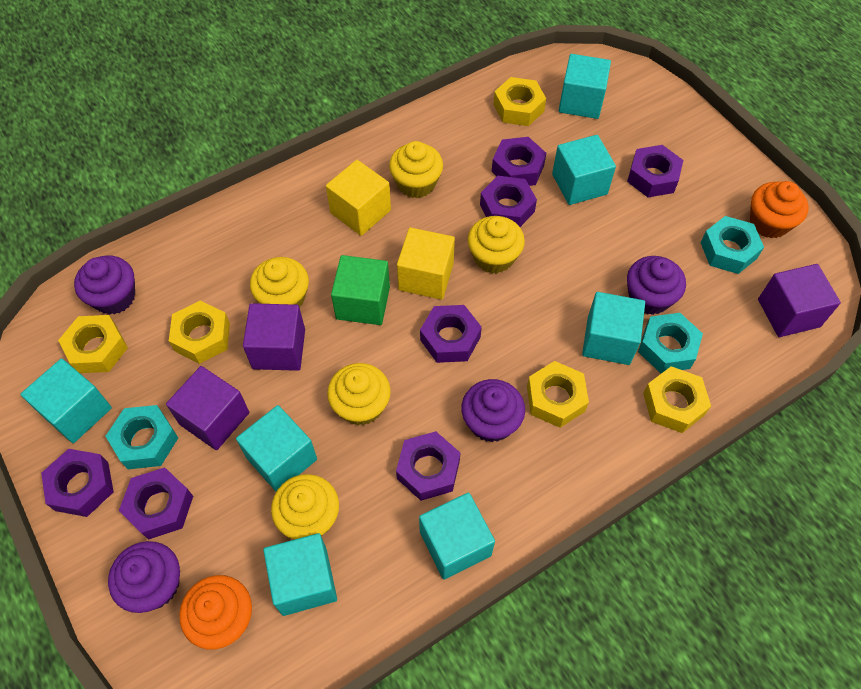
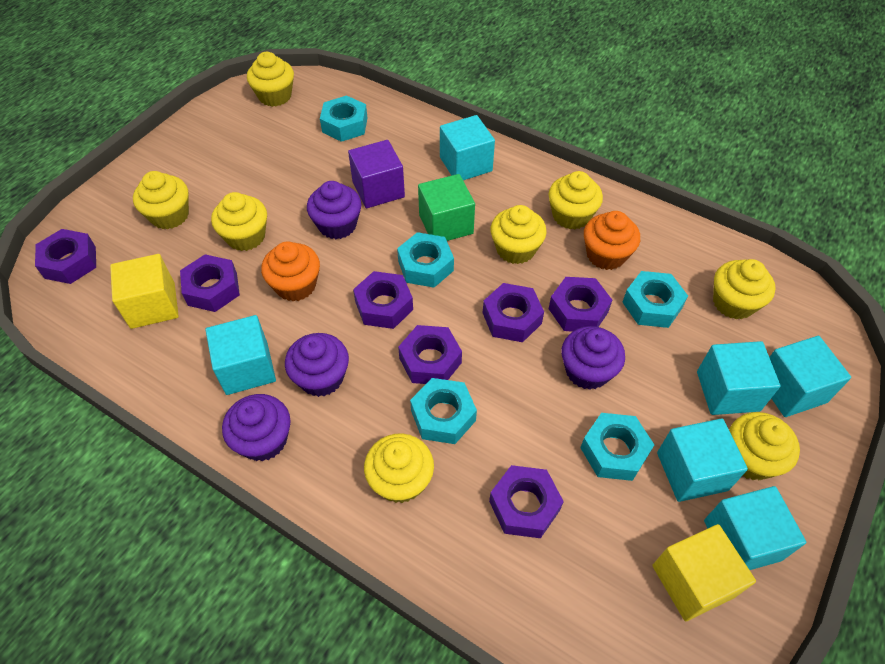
purple cube: [166,366,249,450] [243,303,305,371] [758,264,841,337] = 3 -> [348,140,405,208] = 1
turquoise cube: [20,358,112,443] [236,405,317,492] [263,533,337,616] [419,492,495,580] [552,135,616,205] [558,54,611,119] [582,292,645,365] = 7 -> [206,315,276,395] [440,115,495,180] [657,418,748,502] [697,341,781,415] [704,486,806,570] [769,336,851,417] = 6
turquoise nut: [106,405,178,469] [638,313,703,373] [700,216,764,274] = 3 -> [320,95,367,142] [397,232,454,288] [410,378,477,444] [580,413,654,481] [622,271,688,328] = 5
yellow cupcake: [250,257,309,308] [271,474,339,539] [327,363,391,426] [389,141,443,198] [468,216,525,274] = 5 -> [133,171,189,229] [211,192,267,251] [247,52,294,107] [364,433,434,503] [491,205,547,264] [549,171,603,229] [713,259,776,320] [729,412,800,480] = 8
yellow nut: [58,315,128,373] [169,300,230,364] [493,77,546,126] [527,361,589,428] [643,366,711,433] = 5 -> none = 0

